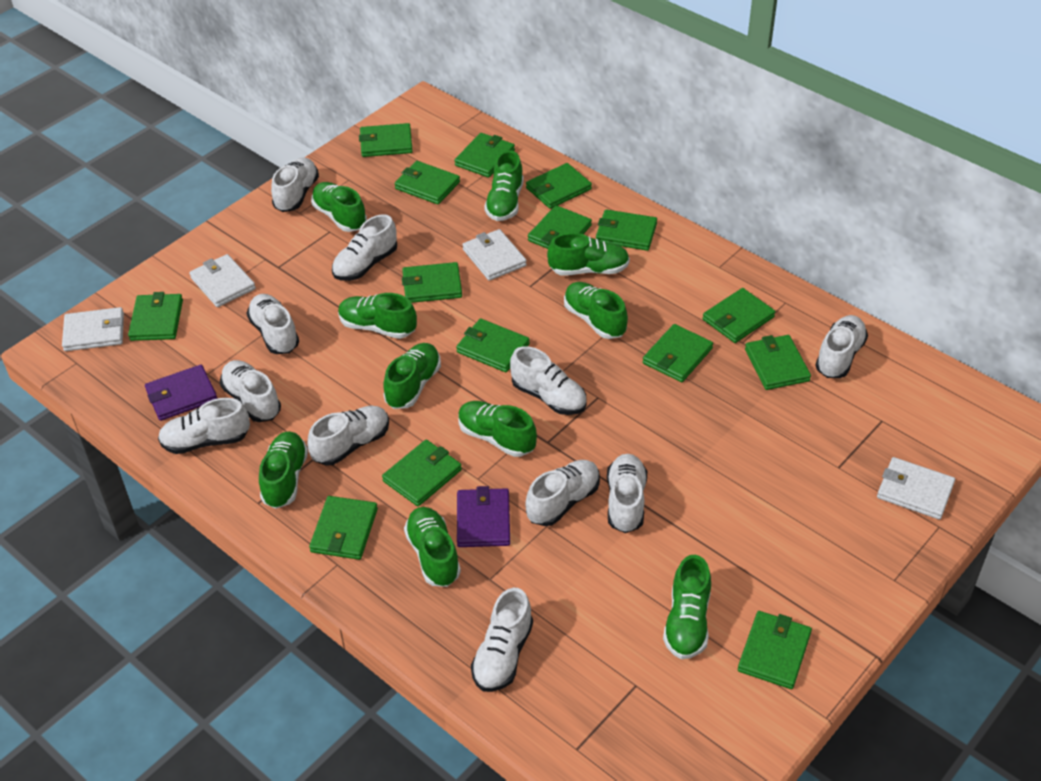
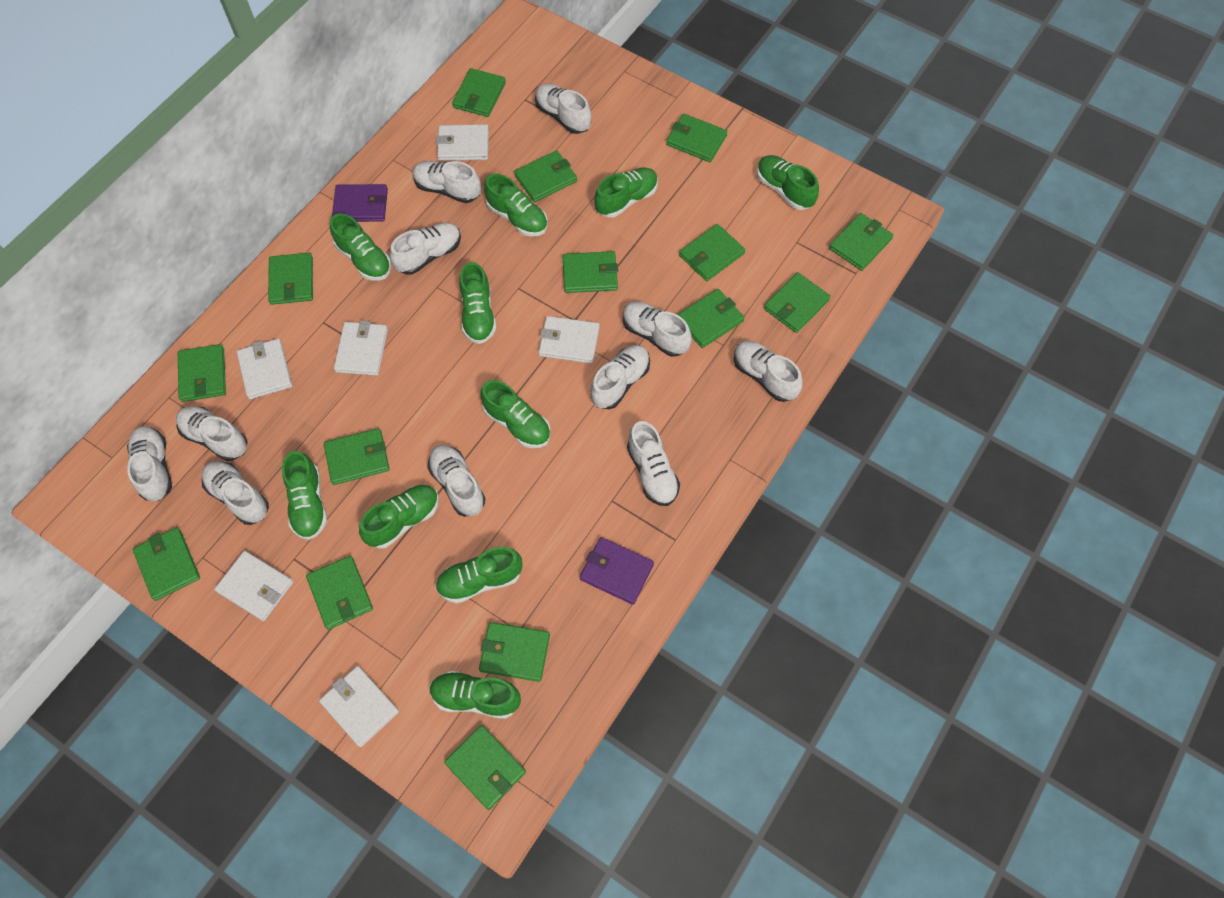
white wallet: [62,307,124,351] [189,254,256,307] [462,229,527,281] [877,457,955,520] = 4 -> [214,551,293,621] [237,339,292,399] [319,666,399,747] [334,321,388,376] [436,124,489,161] [539,316,600,363] = 6

